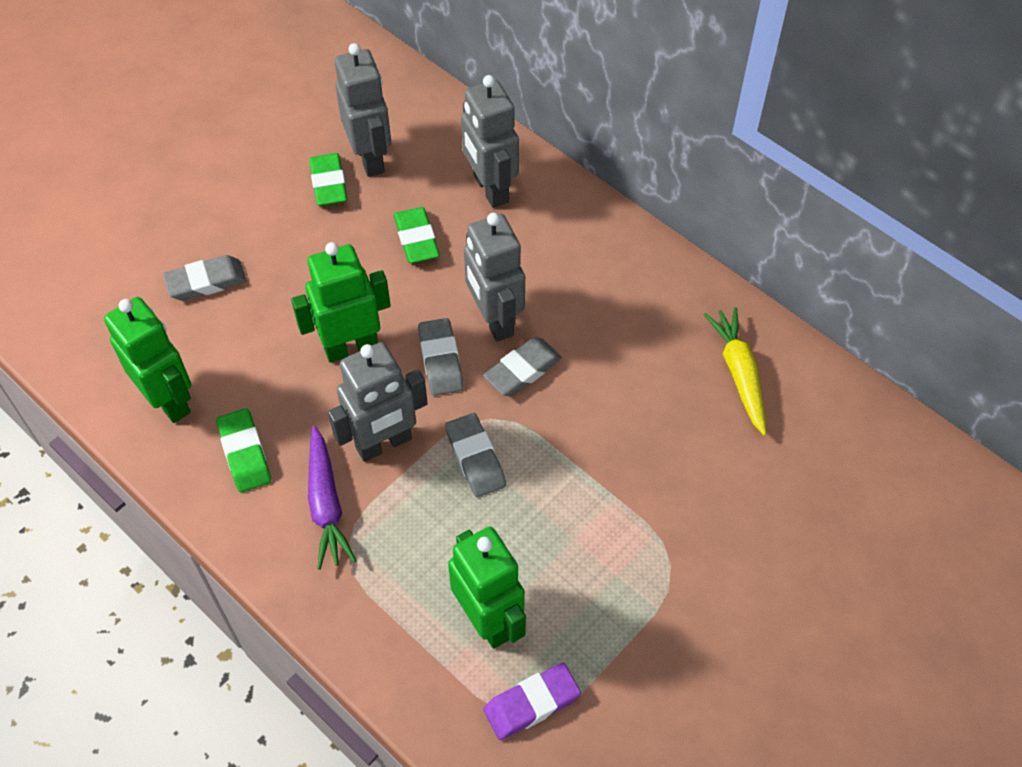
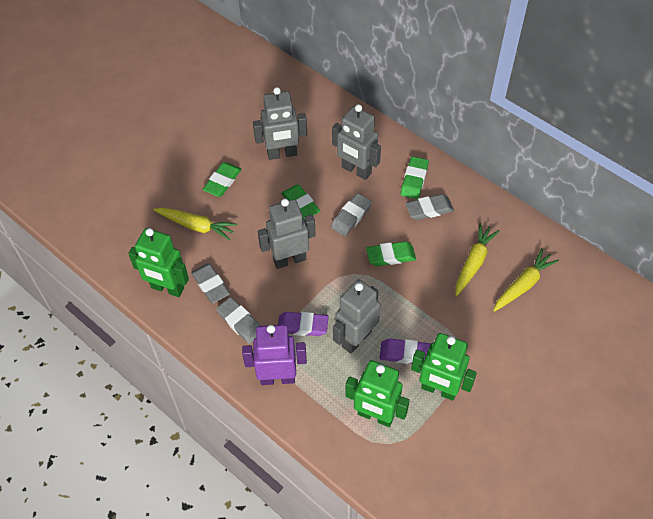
green eraser: [216,408,271,492] [309,153,347,206] [394,207,440,263] = 3 -> [203,162,241,197] [281,185,320,219] [366,241,416,266] [401,156,429,199] = 4
purple carrot: [308,426,356,570] = 1 -> none = 0
purple eraser: [483,663,581,740] = 1 -> [278,312,329,336] [380,339,431,364] = 2
purple robot: none = 0 -> [242,325,307,385] = 1
yellow carrot: [703,307,767,436] = 1 -> [153,208,237,241] [455,223,499,296] [493,248,559,312] = 3

